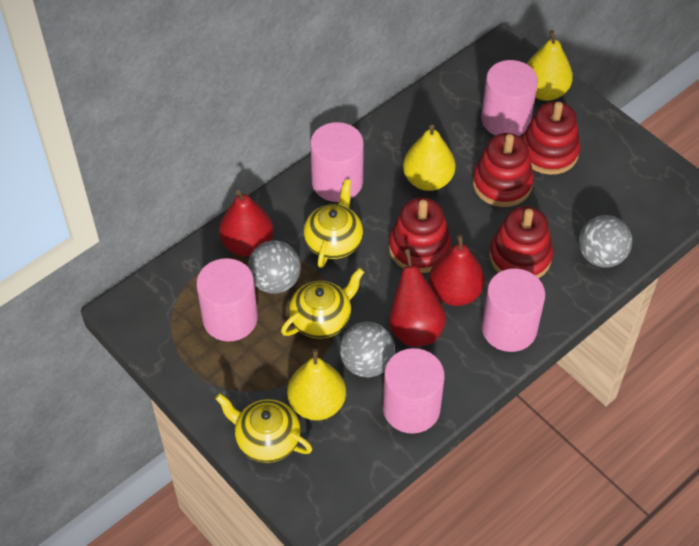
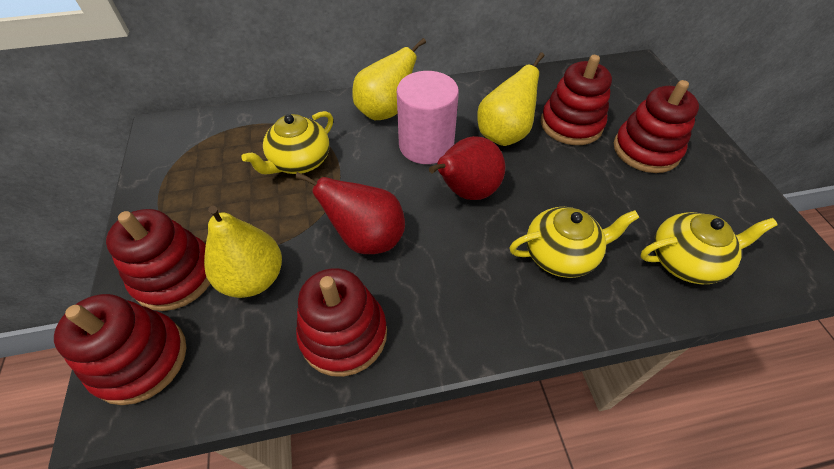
grey ball: [247,240,301,294] [339,322,395,377] [579,215,632,268] = 3 -> none = 0
pink cylinder: [196,258,258,342] [310,122,364,202] [383,348,445,434] [481,60,538,136] [482,268,545,352] = 5 -> [397,71,459,164] = 1
red pear: [219,190,274,256] [389,249,446,347] [429,234,485,306] = 3 -> [295,172,405,254] [429,136,505,200] = 2
red stacking toy: [389,197,451,273] [472,133,534,207] [489,206,553,278] [522,101,580,175] = 4 -> [54,294,186,405] [106,209,210,311] [296,268,387,377] [541,55,612,145] [614,80,699,173] = 5

